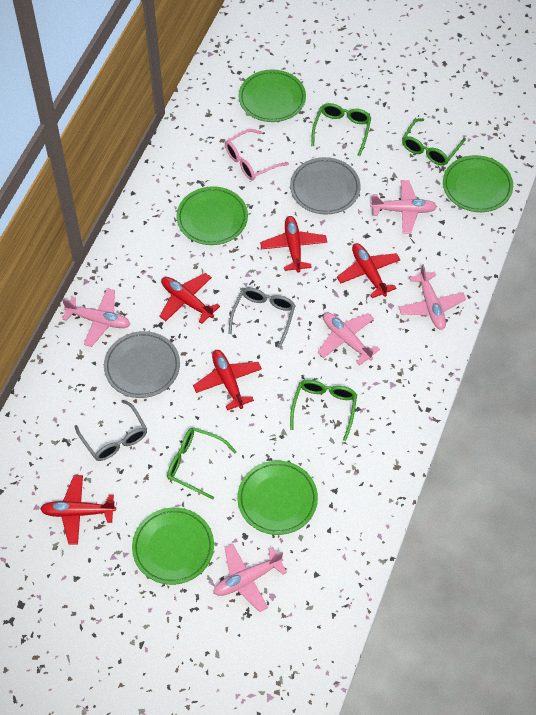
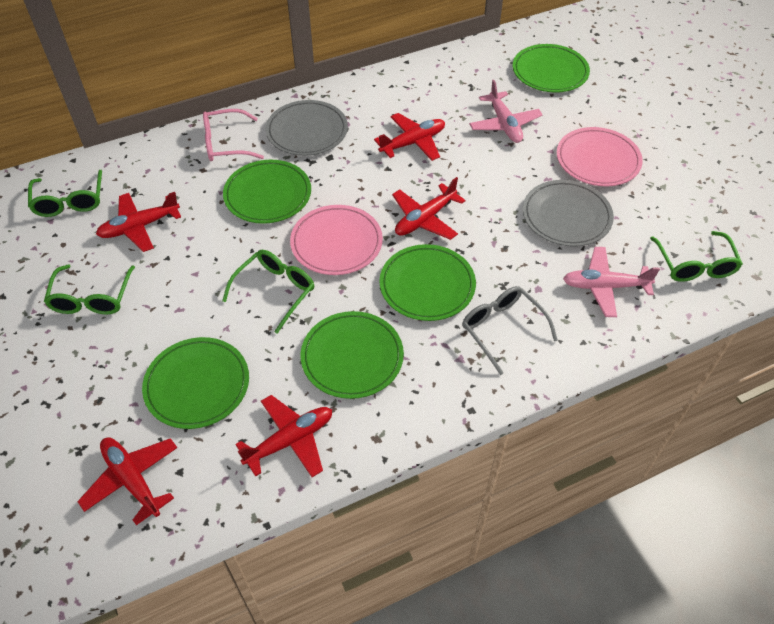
grey glasses: [75,400,147,461] [228,288,296,348] = 2 -> [462,286,558,375] = 1
pink plane: [62,288,130,347] [213,544,287,612] [318,313,380,365] [370,180,437,234] [398,264,466,330] = 5 -> [469,80,543,143] [563,247,660,317] = 2
pink plate: none = 0 -> [290,205,383,275] [557,127,643,186] = 2

